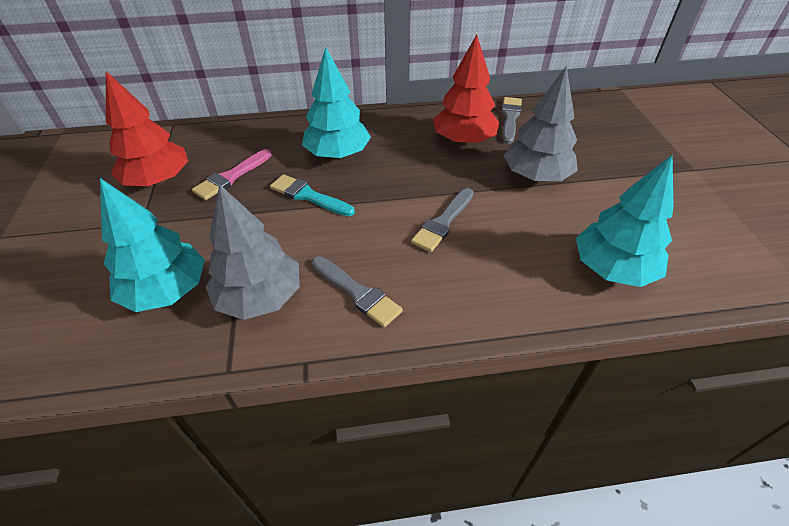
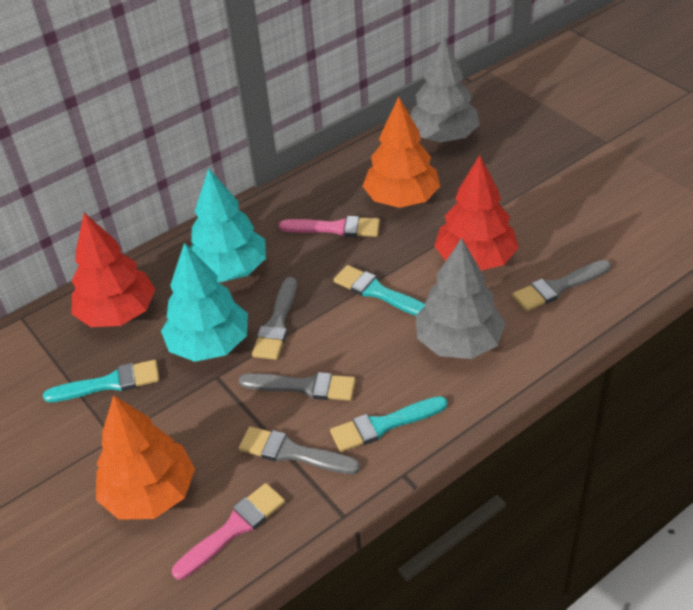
grey brush: [312,256,403,328] [411,188,474,252] [501,97,522,144] = 3 -> [239,372,356,401] [239,426,360,474] [252,277,297,360] [512,260,611,311] = 4
orange tree: none = 0 -> [96,395,195,520] [362,97,440,208] = 2
pink brush: [192,149,272,200] = 1 -> [172,483,285,580] [279,216,380,237] = 2
turquoise brush: [270,174,355,216] = 1 -> [43,360,159,402] [330,396,448,452] [334,265,425,316] = 3
turquoise tree: [100,178,205,312] [302,47,371,159] [576,154,673,287] = 3 -> [161,243,248,362] [190,168,266,282] = 2

